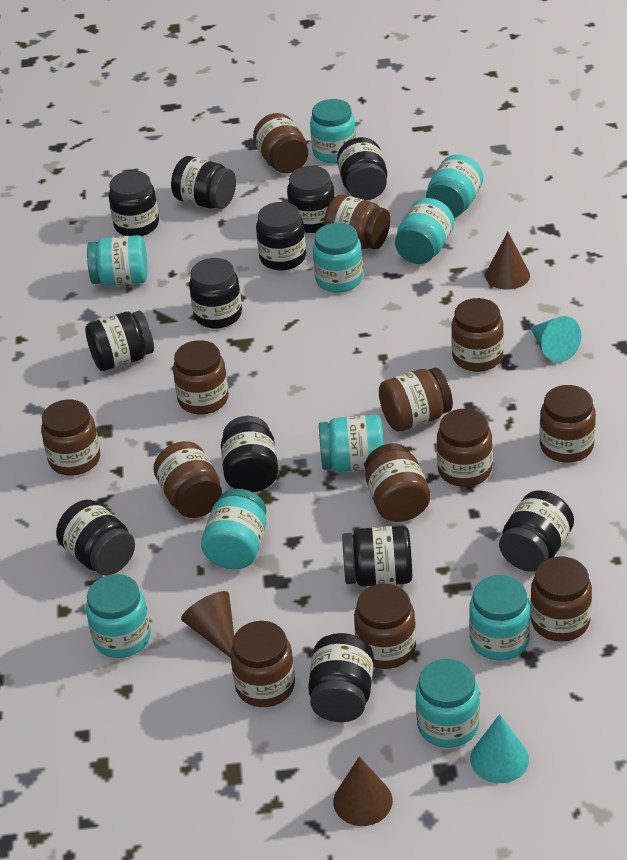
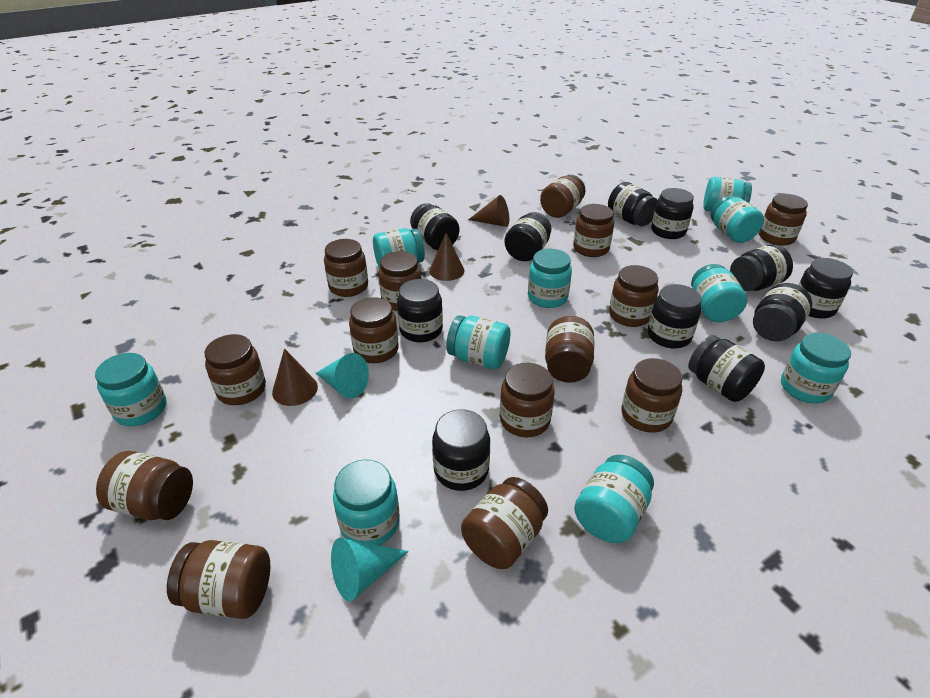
black jar: [56,500,135,576] [85,311,154,371] [109,171,159,236] [171,156,236,209] [189,258,242,329] [221,416,278,492] [256,202,306,271] [287,166,335,233] [308,633,374,722] [337,137,387,200] [342,526,412,587] [499,491,574,572] = 12 -> [397,279,443,342] [410,203,459,250] [432,409,490,491] [504,212,551,261] [608,182,657,226] [648,284,702,349] [651,188,694,239] [688,335,765,402] [730,244,793,291] [753,283,812,341] [799,258,853,319] = 11
brown jar: [41,399,100,476] [153,441,222,518] [173,340,229,415] [230,621,295,707] [253,113,308,174] [324,194,390,249] [354,583,416,669] [365,443,431,522] [379,368,453,431] [437,409,493,487] [451,298,504,372] [530,557,592,642] [540,385,596,463] = 13 -> [96,451,193,520] [167,540,270,619] [205,334,266,405] [324,239,368,297] [349,297,399,363] [378,251,421,311] [461,477,548,569] [500,363,555,437] [540,175,585,218] [545,316,594,383] [573,204,614,257] [609,265,658,327] [622,358,683,433] [759,194,808,246] = 14

